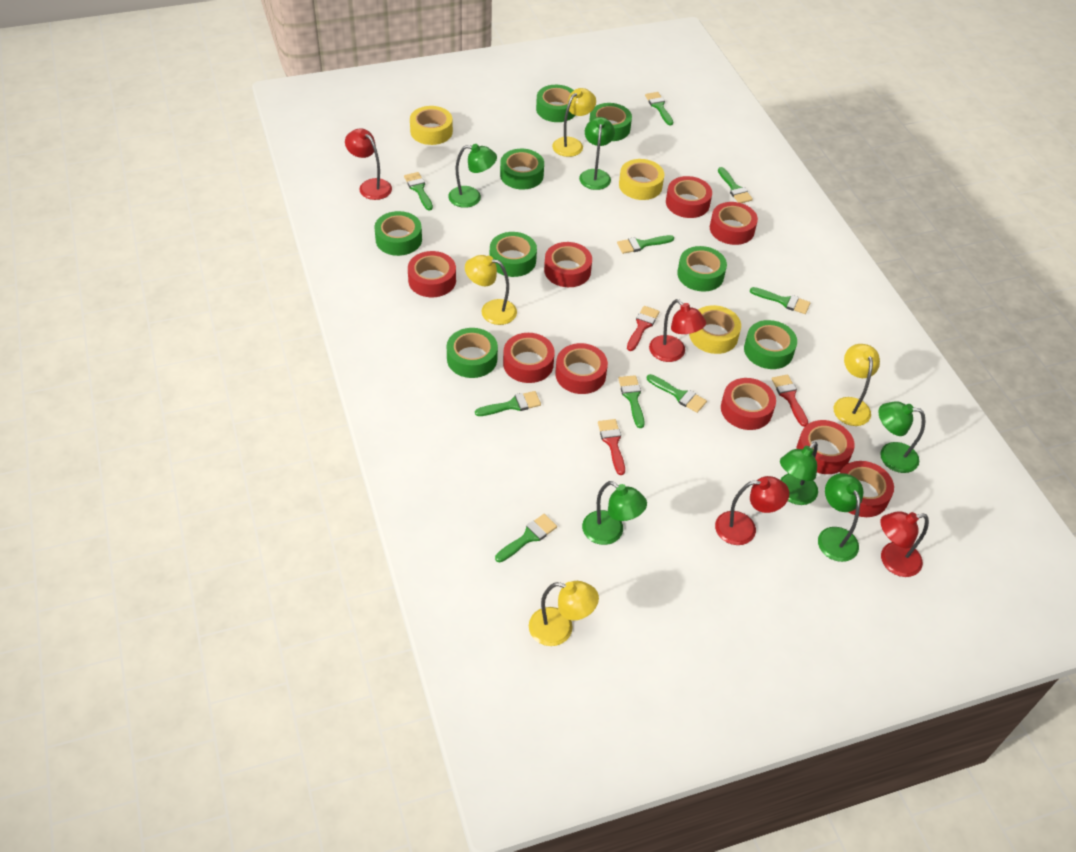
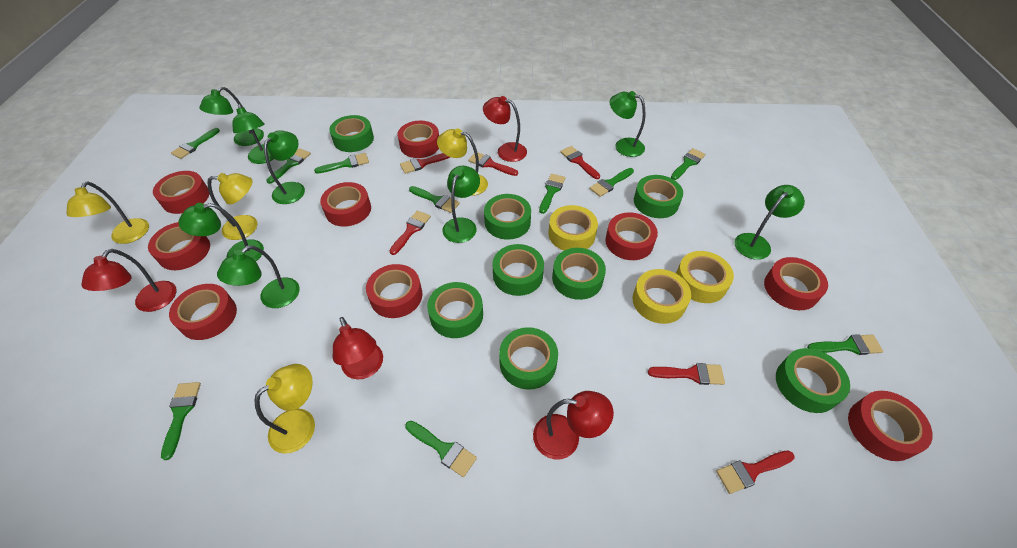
green brush: [404,172,433,210] [475,391,541,416] [495,514,557,562] [617,235,674,254] [618,375,644,428] [645,92,673,125] [647,374,707,413] [718,167,753,203] [750,287,810,314] = 9 -> [161,382,201,460] [171,128,220,159] [267,148,311,184] [314,153,369,173] [405,421,477,477] [409,186,460,213] [539,174,565,214] [589,168,634,197] [671,148,705,180] [807,334,883,355] = 10
green lamp: [448,144,497,208] [579,117,615,190] [582,481,647,545] [780,442,818,505] [818,473,864,562] [878,402,925,473] = 6 -> [178,203,264,261] [199,87,264,146] [217,245,300,308] [232,104,274,164] [264,130,305,204] [442,166,480,243] [610,91,645,157] [735,185,805,260] = 8
red brush: [598,419,625,475] [627,306,660,351] [772,375,808,427] = 3 -> [390,211,431,255] [400,153,450,174] [468,152,518,176] [560,146,600,179] [648,363,725,385] [716,450,794,494] = 6

